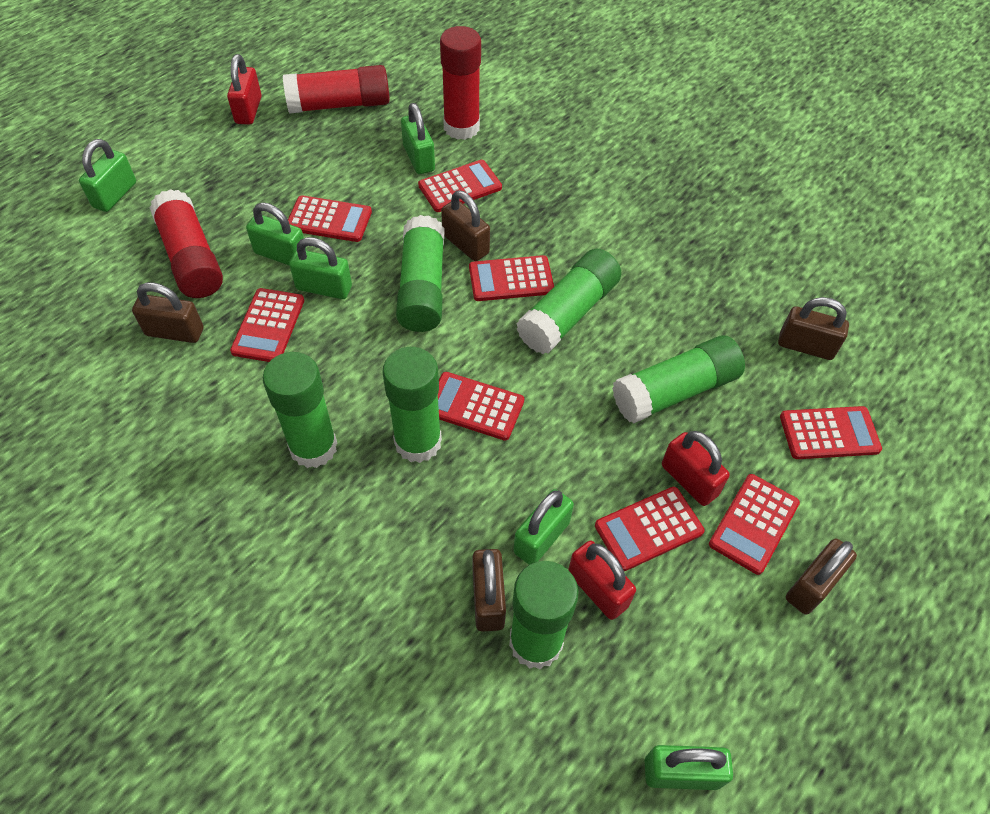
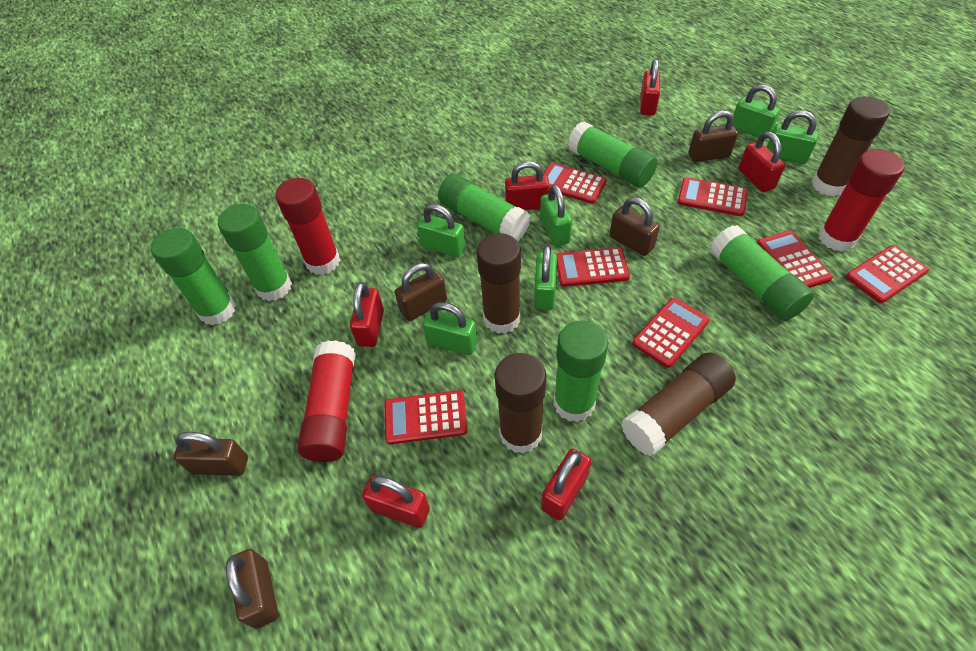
brown glue stick: none = 0 -> [477,233,521,334] [495,353,546,454] [621,352,736,456] [812,96,890,196] = 4
red calculator: [230,288,304,362] [288,195,372,242] [418,160,502,212] [438,372,524,441] [469,255,554,301] [595,487,705,571] [709,474,800,575] [780,406,882,459] = 8 -> [385,390,468,444] [543,163,607,204] [556,247,630,287] [632,297,710,368] [678,177,748,216] [757,230,833,288] [846,245,929,303] = 7
red padlock: [227,54,262,125] [568,541,636,620] [662,431,730,506] = 3 -> [350,282,384,347] [362,476,430,528] [505,161,550,210] [541,449,591,520] [640,59,660,115] [739,132,785,192] = 6

